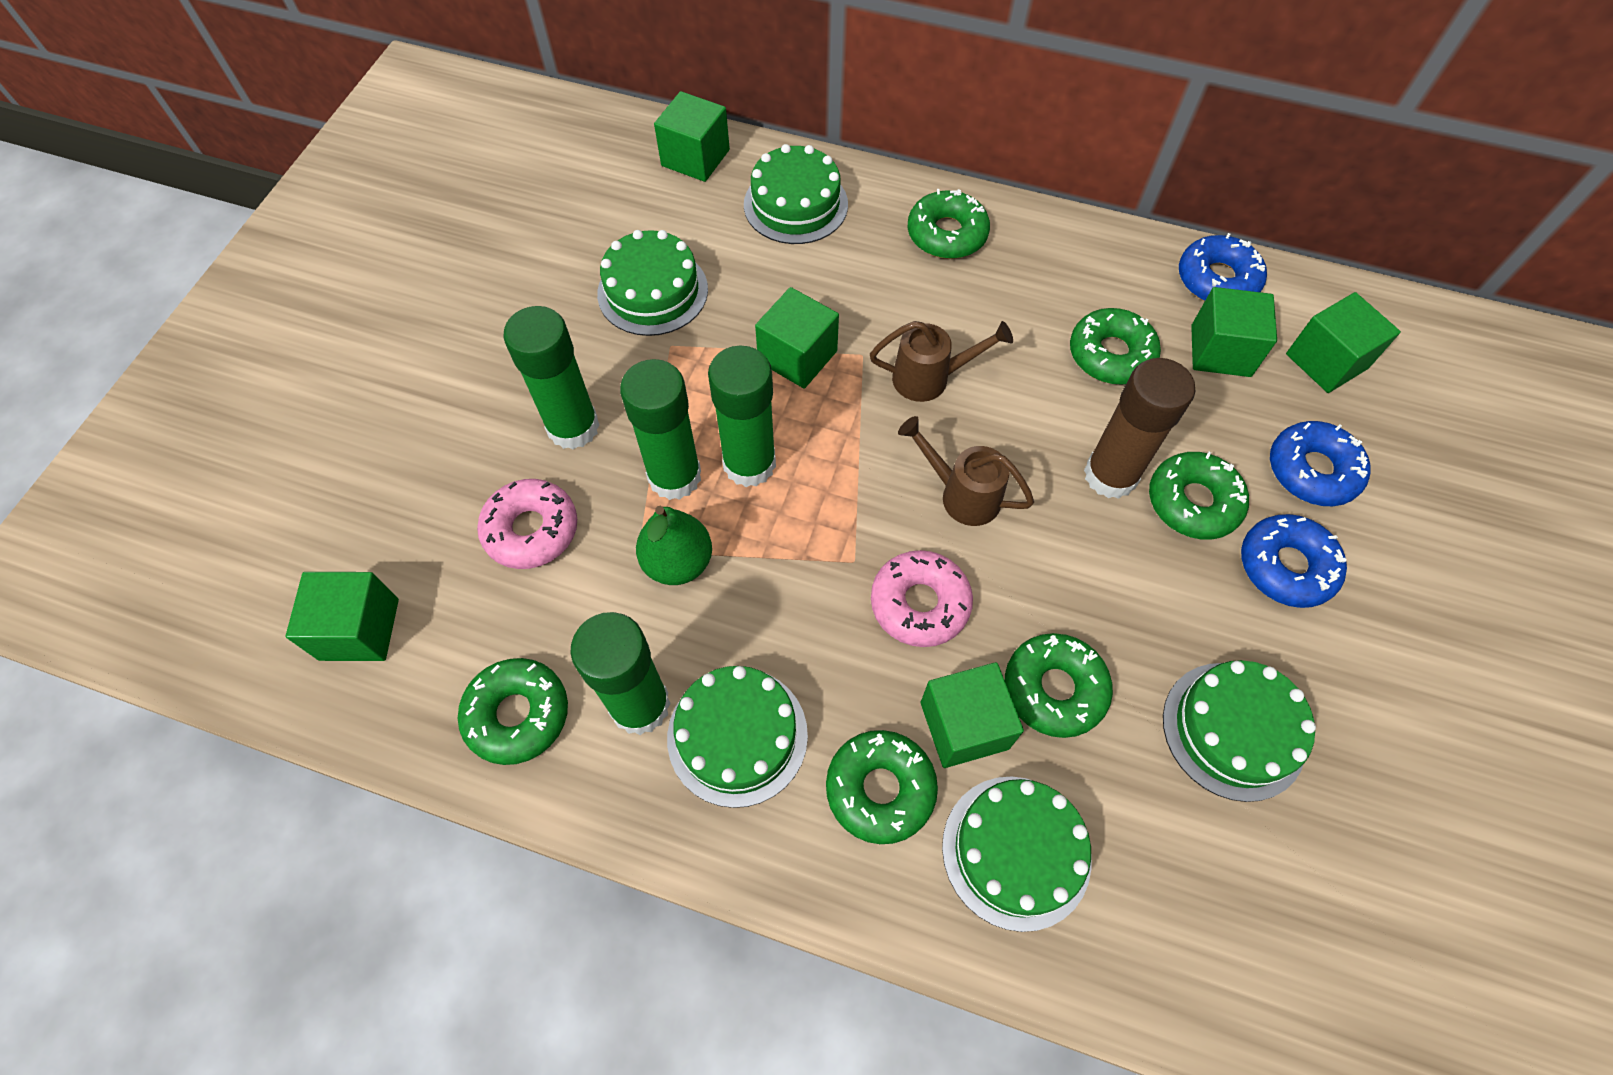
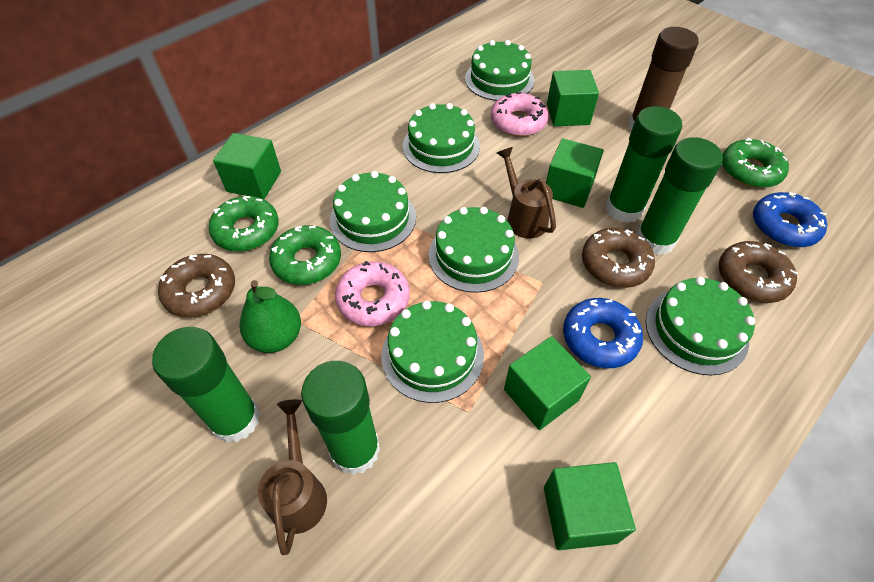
blue donut: [1179,233,1267,301] [1241,514,1347,608] [1270,421,1371,506] = 3 -> [563,298,643,368] [753,192,827,247] = 2
brown donut: none = 0 -> [158,254,235,317] [582,228,655,288] [719,241,797,303] = 3
green cake: [597,230,708,336] [667,666,808,808] [744,144,848,244] [942,777,1092,932] [1163,660,1316,802] = 5 -> [330,171,416,252] [381,301,484,403] [403,103,480,173] [428,207,519,293] [465,40,534,101] [646,277,755,375] = 6
green cube: [286,572,399,661] [654,91,730,182] [755,287,839,389] [921,662,1024,768] [1191,287,1277,377] [1286,292,1401,393] = 6 -> [213,133,281,199] [504,336,591,430] [544,462,636,550] [546,138,604,208] [547,70,599,126] = 5
green donut: [458,658,568,765] [826,730,938,844] [908,189,990,259] [1005,633,1113,738] [1070,308,1161,384] [1149,452,1249,540] = 6 -> [209,196,279,252] [269,225,341,285] [722,137,789,188] = 3

